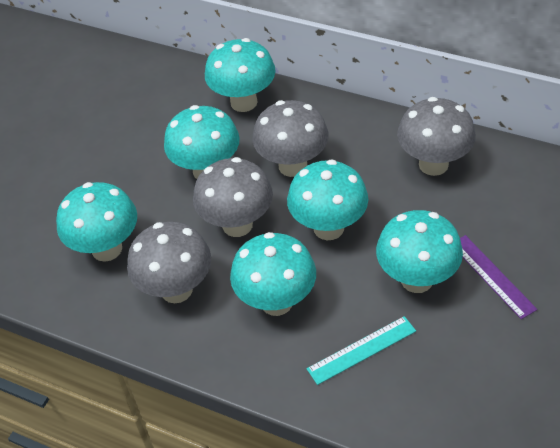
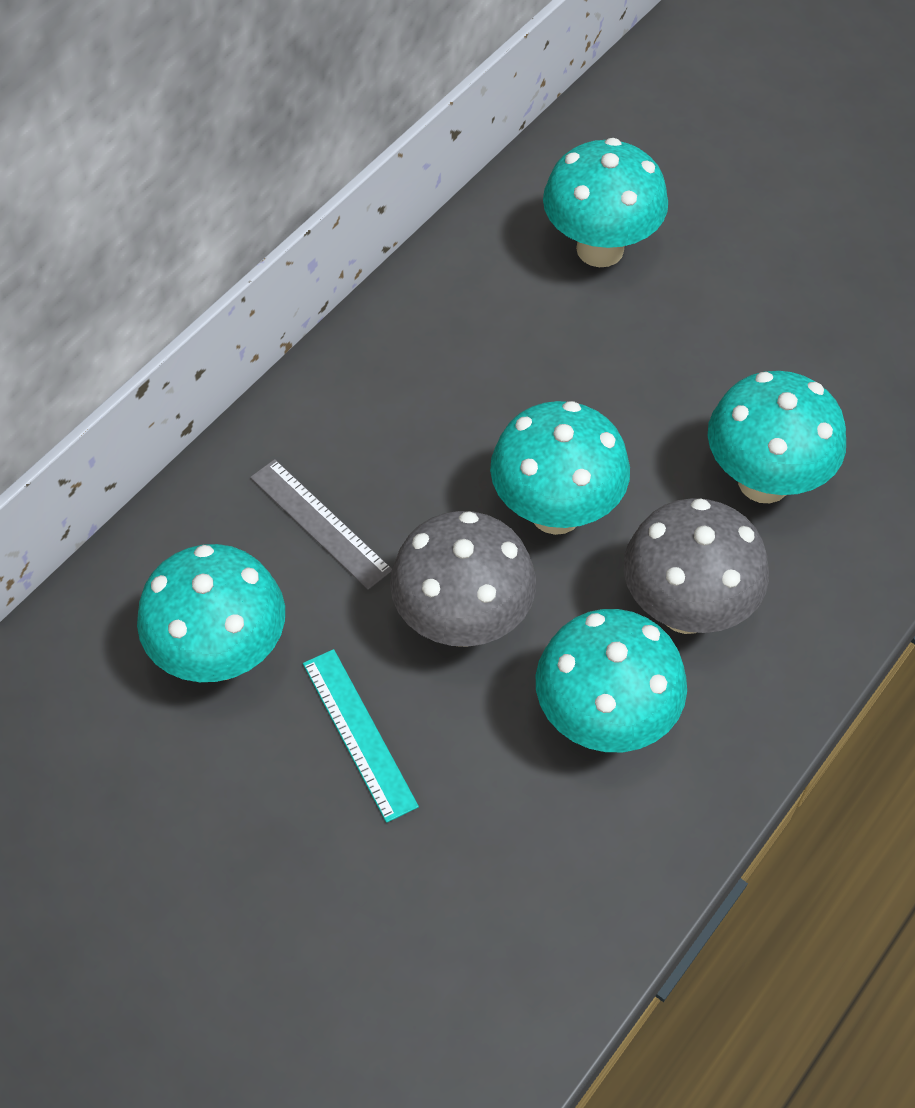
grey mushroom: [127,222,211,303] [193,157,273,237] [252,100,329,177] [397,97,476,176] = 4 -> [390,511,536,647] [624,498,769,634] = 2
grey ruler: none = 0 -> [250,459,392,590] = 1
purple ruler: [460,235,537,319] = 1 -> none = 0
turquoise mushroom: [56,182,137,262] [164,105,240,179] [205,38,276,112] [230,232,316,316] [287,159,368,240] [376,210,463,293] = 6 -> [137,544,285,682] [490,401,630,535] [536,609,687,752] [543,138,668,267] [708,371,846,503] = 5

